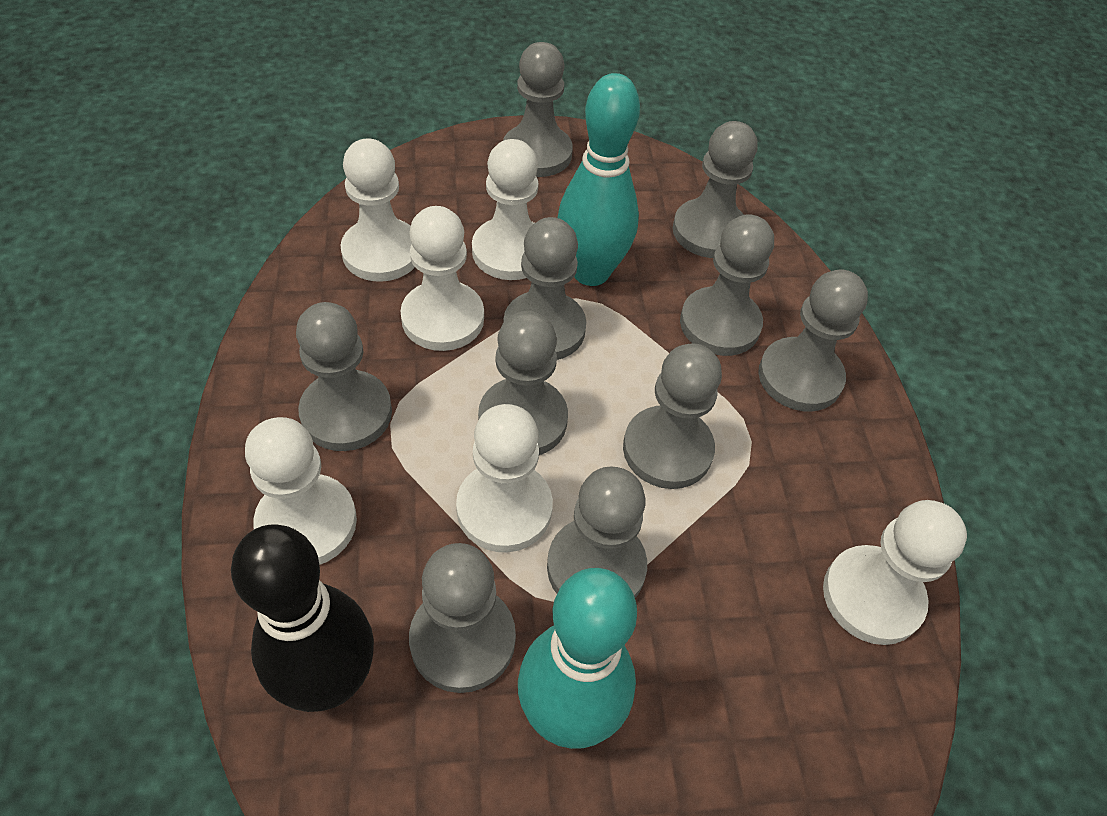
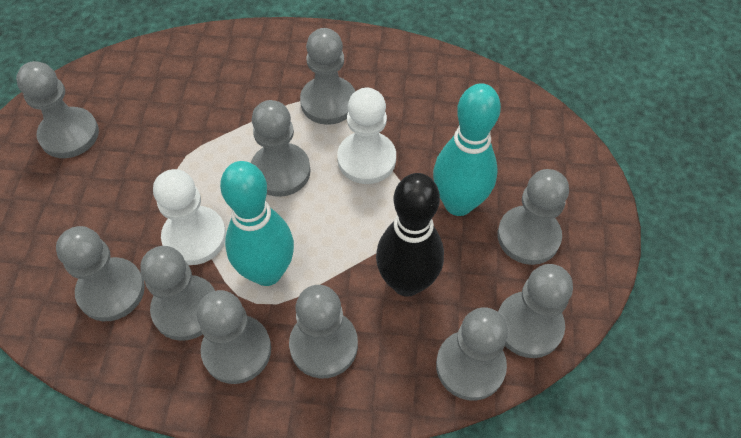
white pawn: [245,417,357,565] [340,138,415,282] [400,206,484,351] [456,404,553,552] [472,139,538,280] [823,500,967,645] = 6 -> [153,169,226,265] [337,88,396,184] = 2

